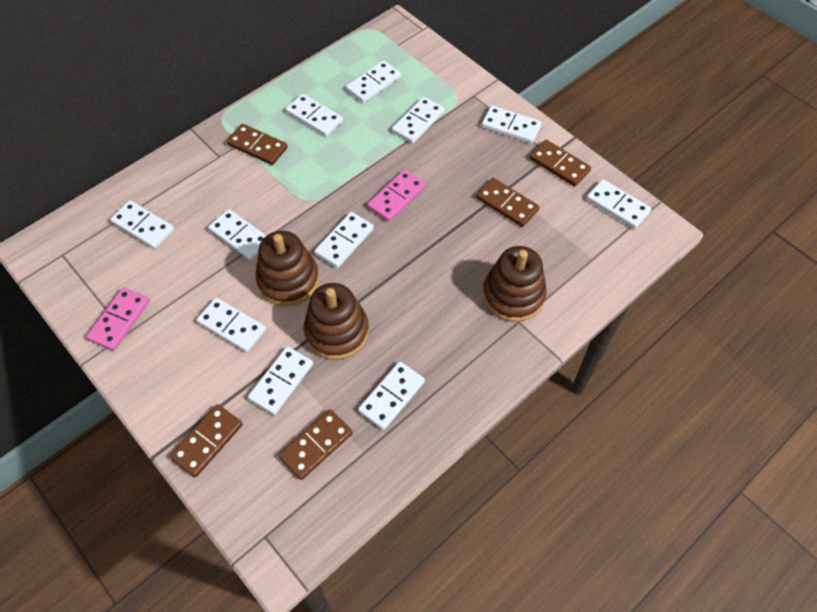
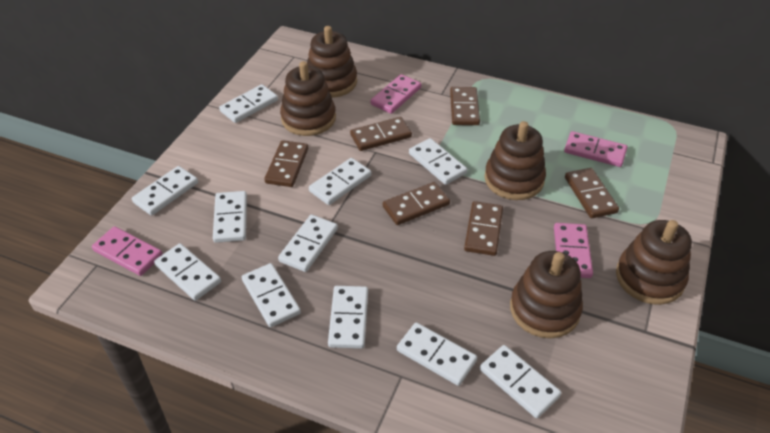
brown domino: [170,404,243,477] [227,124,288,165] [279,409,353,480] [476,178,539,227] [529,140,591,187] = 5 -> [264,140,308,187] [350,117,412,151] [383,182,450,225] [450,87,480,125] [464,201,503,256] [565,168,619,218] = 6
brown stacking toy: [256,231,319,306] [304,283,369,360] [483,246,547,322] = 3 -> [280,61,336,136] [307,26,357,98] [485,121,546,200] [510,251,583,338] [616,220,692,305] = 5
pink domino: [86,287,150,351] [367,170,426,222] = 2 -> [92,226,163,276] [371,74,421,114] [554,223,593,278] [564,131,627,167] = 4

